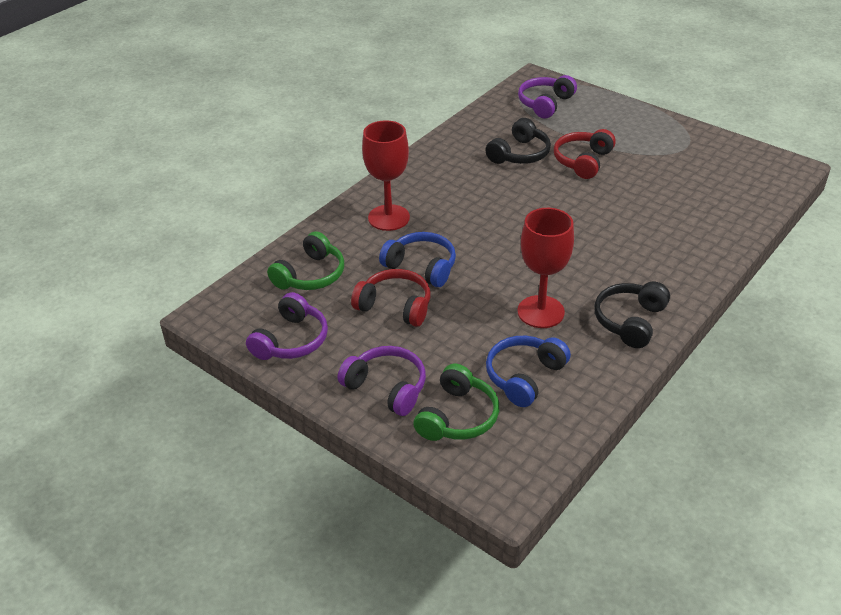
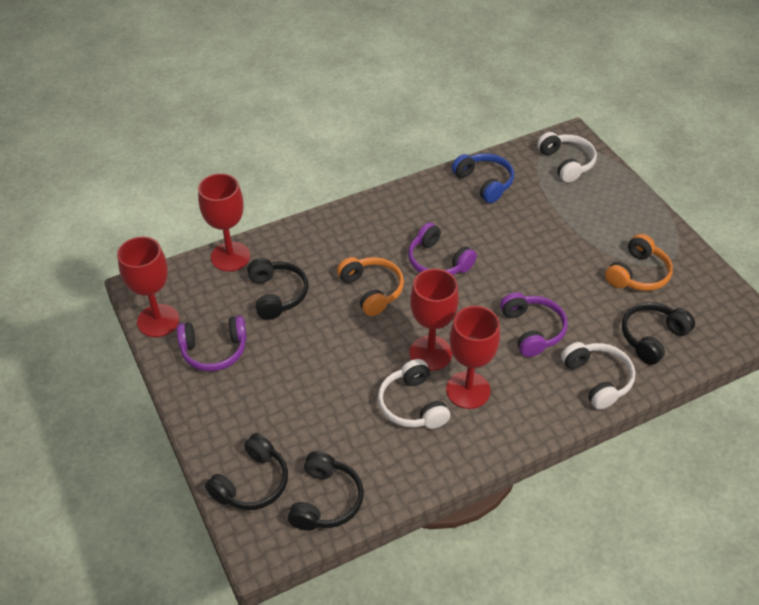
black headphones: [486,118,551,164] [594,282,670,348] = 2 -> [205,433,288,510] [247,258,309,320] [288,451,364,531] [622,302,695,365] = 4
blue headphones: [379,232,456,287] [486,336,571,407] = 2 -> [452,153,514,203] = 1
green headphones: [267,231,344,290] [413,364,499,441] = 2 -> none = 0
orange headphones: none = 0 -> [337,257,404,316] [605,234,673,291] = 2
red goblet: [362,120,410,231] [517,208,574,328] = 2 -> [117,236,179,337] [198,173,250,271] [409,269,459,371] [446,306,500,409] = 4
red headphones: [351,269,430,327] [554,129,616,179] = 2 -> none = 0
white headphones: none = 0 -> [378,359,450,429] [537,132,597,183] [561,342,635,410] = 3

